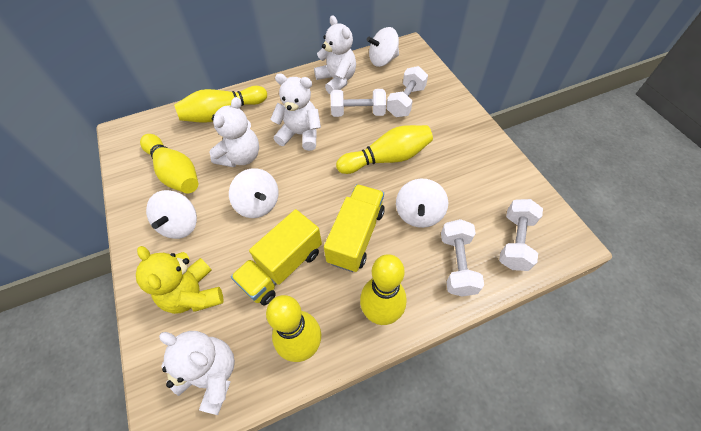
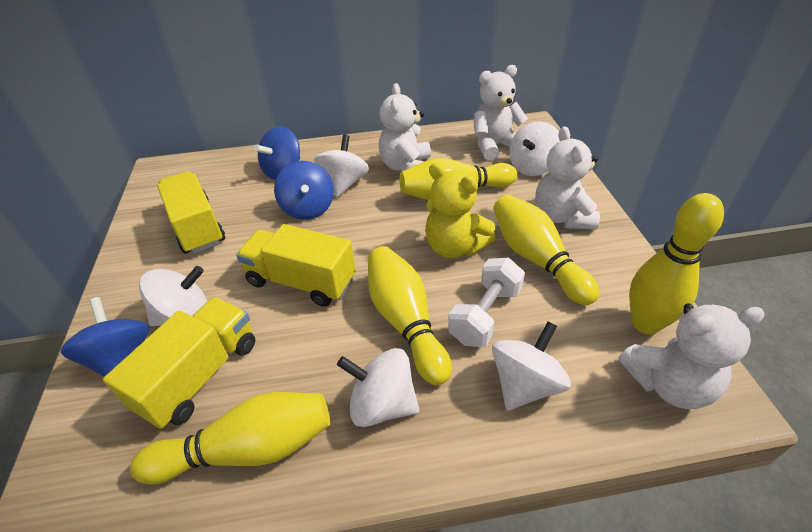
blue spinning top: none = 0 -> [60,297,150,377] [254,126,300,180] [274,161,334,220] = 3
white dumbbell: [331,89,386,117] [387,66,428,117] [441,219,484,297] [499,199,543,271] = 4 -> [448,258,525,347] = 1
white spinning top: [146,190,197,239] [229,168,278,218] [367,27,399,67] [396,179,448,228] = 4 -> [139,266,207,326] [314,134,369,197] [337,348,419,427] [492,321,571,411] [509,121,560,176] = 5
yellow truck: [231,209,322,306] [324,184,385,272] = 2 -> [103,297,255,429] [157,171,225,254] [236,224,356,307] = 3

